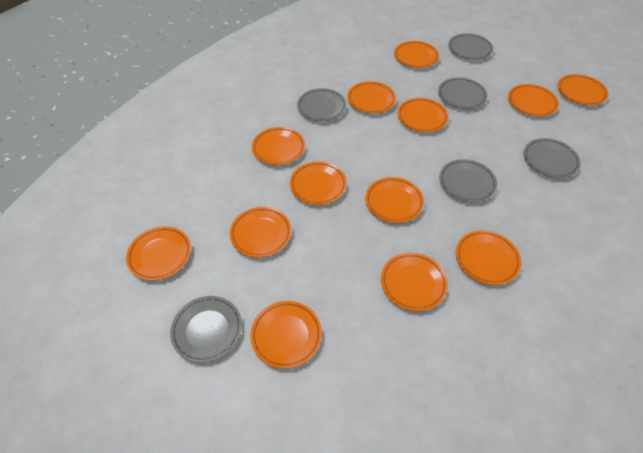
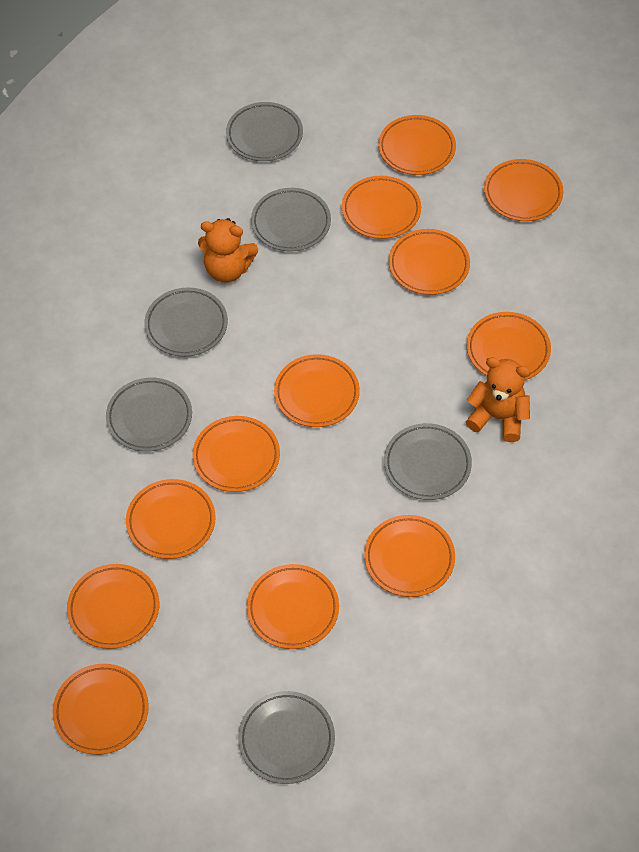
orange plate: [126,226,191,281] [230,207,292,258] [250,301,322,369] [252,127,305,165] [290,161,347,205] [347,81,396,114] [365,177,424,223] [381,253,448,311] [394,41,439,68] [398,98,449,132] [456,230,522,285] [508,84,559,117] [558,74,609,106] = 13 -> [52,664,149,755] [67,564,159,649] [126,479,216,559] [192,416,280,492] [247,564,339,649] [274,354,360,427] [342,176,421,239] [364,515,455,597] [378,115,456,175] [389,229,470,295] [467,312,551,380] [484,159,563,221] = 12
orange teddy bear: none = 0 -> [198,218,258,282] [466,357,530,442] = 2

